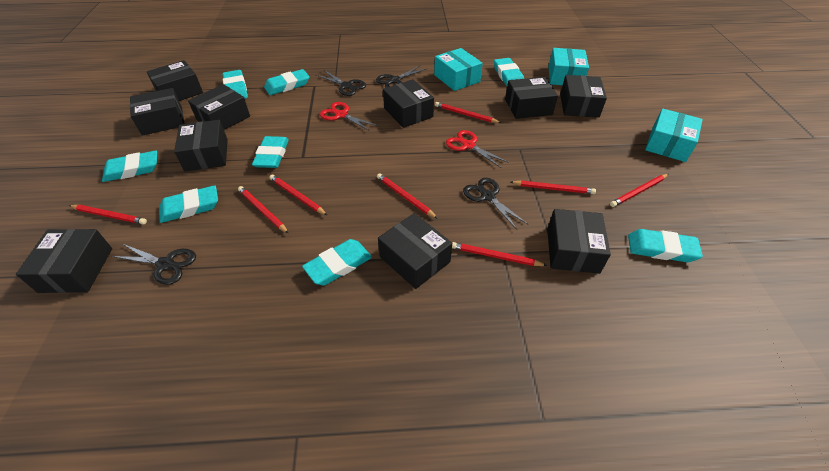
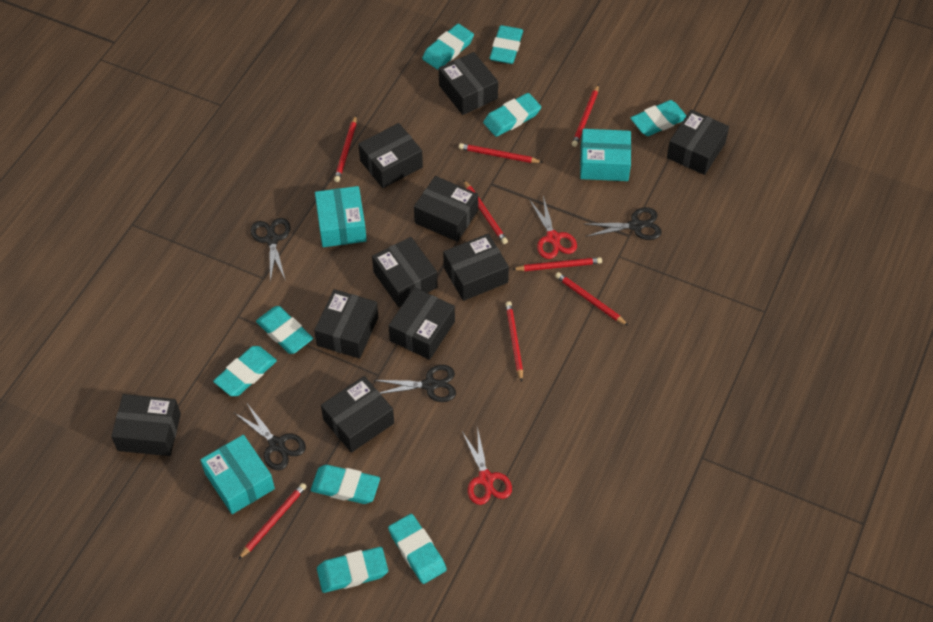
turquoise eraser: [102,150,157,182] [159,185,218,223] [223,70,248,99] [252,136,289,168] [264,69,309,95] [302,239,372,285] [494,58,524,86] [628,229,703,262] = 8 -> [213,346,277,396] [256,306,313,354] [311,465,380,504] [317,547,388,593] [388,514,447,584] [422,24,474,70] [483,93,541,137] [490,25,523,64] [630,100,686,136] = 9

